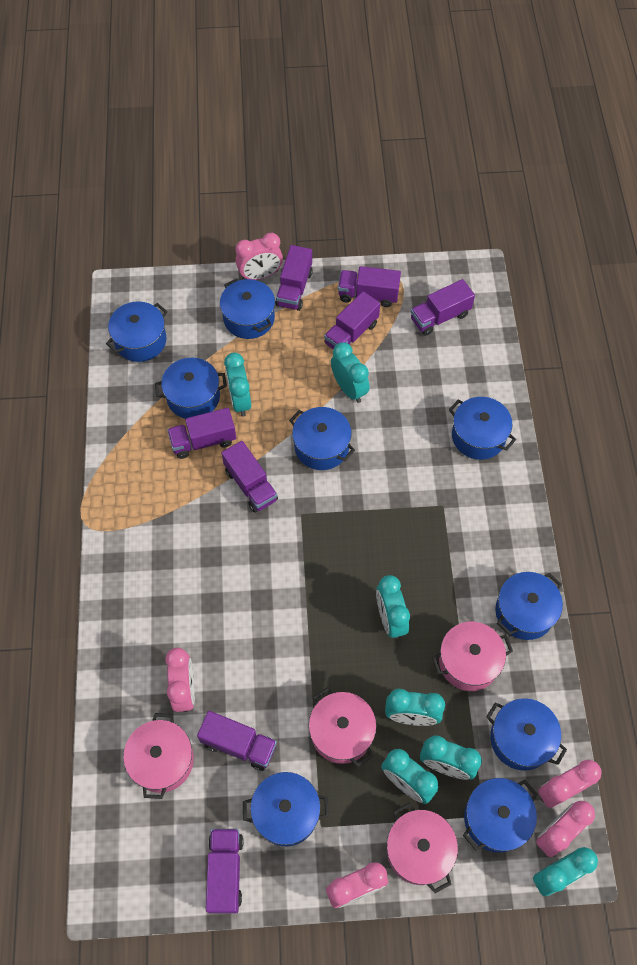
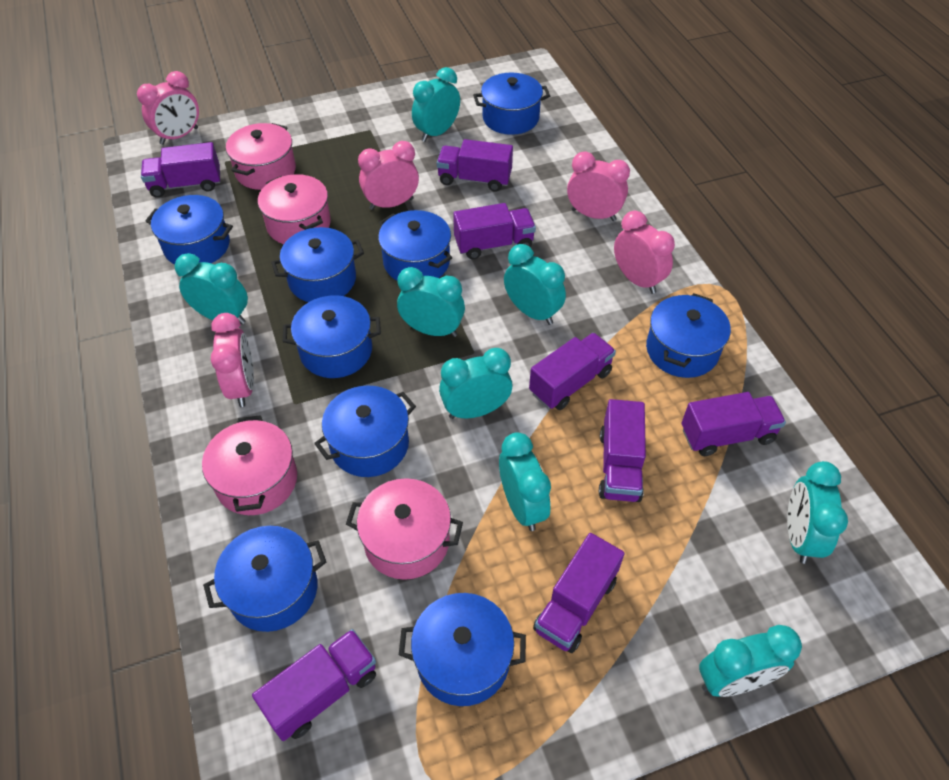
turquoise clock: [224,353,251,417] [331,342,370,403] [376,575,410,639] [381,749,438,804] [385,688,445,726] [420,735,482,780] [533,847,598,896] = 7 -> [174,253,248,324] [397,267,465,337] [412,67,460,142] [439,348,512,419] [499,432,551,531] [504,244,566,325] [699,625,802,697] [787,461,848,564] = 8

